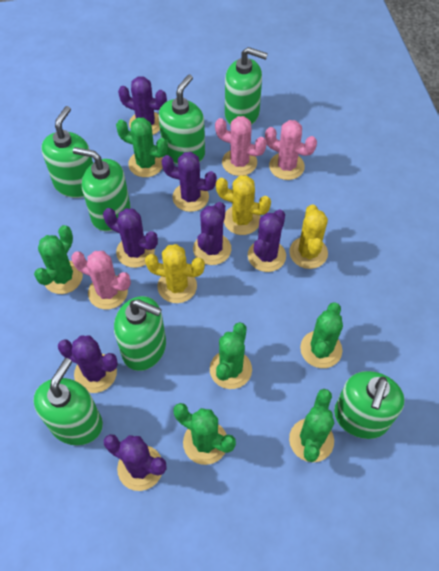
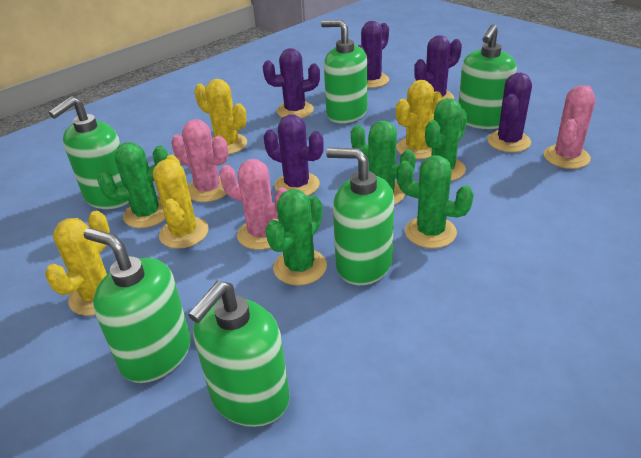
green cactus: [34,225,83,294] [116,117,168,177] [173,403,236,465] [210,322,252,389] [289,389,334,462] [300,302,343,368] = 6 -> [97,142,168,228] [265,189,327,285] [351,121,416,205] [397,155,474,248] [425,98,468,181] = 5
green soap dispenser: [34,358,103,445] [42,106,93,198] [73,147,130,231] [114,296,166,371] [158,74,205,164] [225,47,268,125] [334,371,405,439] = 7 -> [49,96,129,209] [83,228,191,383] [188,281,290,427] [321,20,368,123] [326,148,394,285] [459,24,517,129] = 6
purple cactus: [58,336,118,393] [103,208,158,268] [104,434,167,491] [118,76,167,135] [161,152,217,212] [193,202,231,265] [248,210,286,272] = 7 -> [263,48,320,118] [264,114,324,196] [358,21,389,88] [414,35,462,99] [487,73,532,152] = 5
yellow cactus: [145,244,205,303] [216,175,271,235] [289,204,328,269] = 3 -> [45,211,110,316] [153,154,209,249] [194,79,247,154] [396,80,443,159] = 4

